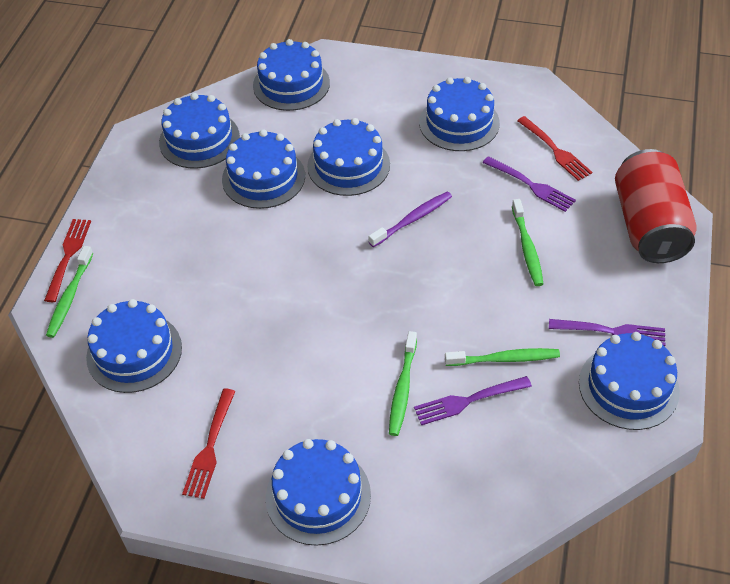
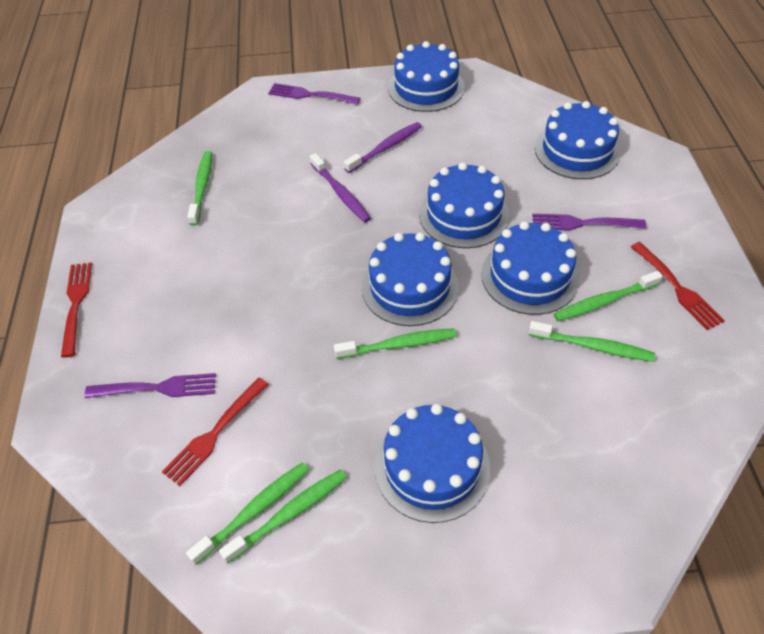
blue cake: [86,299,182,393] [159,93,240,169] [222,129,305,209] [253,39,330,111] [266,439,371,546] [307,118,390,196] [419,77,500,151] [579,332,680,430] = 8 -> [362,232,459,326] [374,404,490,523] [388,41,465,112] [419,162,509,248] [481,221,579,315] [535,101,620,179] = 6
green toothbrush: [46,246,93,338] [389,331,417,436] [445,348,560,366] [512,199,543,286] = 4 -> [186,462,309,565] [187,151,212,226] [219,469,347,563] [334,328,456,359] [529,321,655,362] [554,271,663,321] = 6
purple toothbrush: [368,192,452,247] = 1 -> [310,153,371,223] [344,122,422,173] = 2
red can: [615,149,697,263] = 1 -> none = 0

